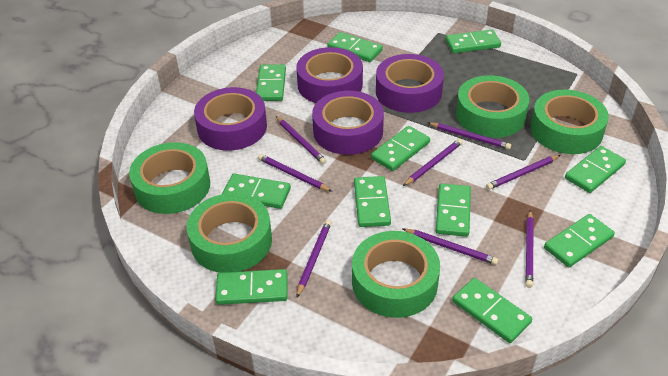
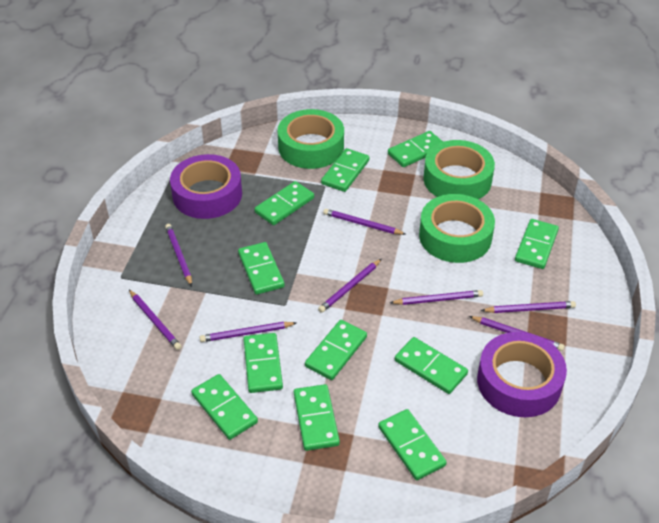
green tape: [129,142,210,214] [187,193,272,273] [352,231,440,318] [456,75,529,138] [530,90,609,154] = 5 -> [278,109,344,169] [419,194,495,263] [423,140,495,199] = 3
purple tape: [194,87,267,151] [296,47,363,103] [312,91,384,155] [376,54,444,113] = 4 -> [170,154,242,219] [477,332,567,417] = 2

